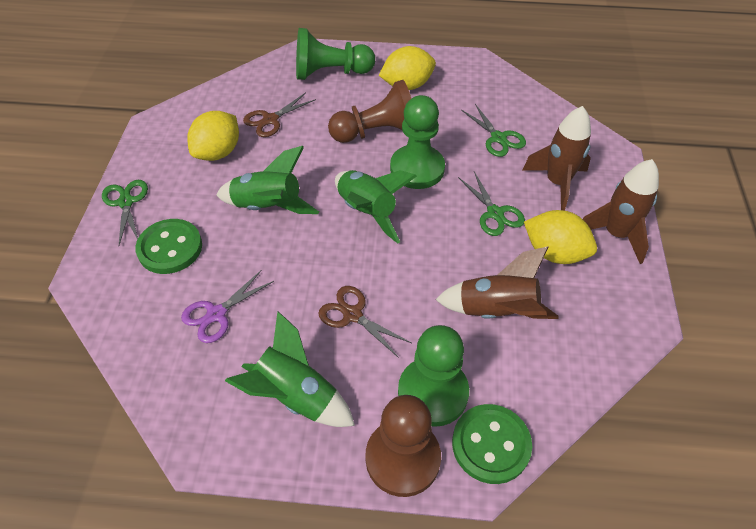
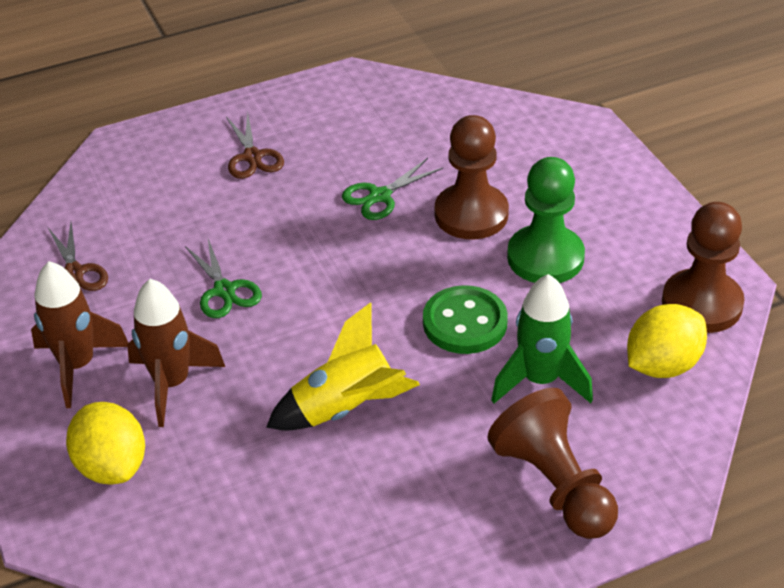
brown pawn: [328,80,412,143] [365,395,441,497] = 2 -> [435,115,509,239] [487,388,618,539] [662,202,745,333] = 3
brown rocket: [436,246,558,319] [523,106,591,211] [583,159,659,264] = 3 -> [31,261,128,408] [127,279,225,427] = 2
green button: [135,219,202,274] [452,404,532,484] = 2 -> [423,285,508,354] = 1
green pawn: [296,28,375,80] [390,95,445,189] [398,325,469,427] = 3 -> [507,157,585,283] = 1
green rocket: [216,146,319,214] [225,311,355,427] [335,170,417,244] = 3 -> [491,274,593,403] = 1
green scissors: [102,180,148,245] [458,171,525,236] [462,104,526,157] = 3 -> [185,239,262,318] [342,158,443,220] = 2
purple scissors: [181,270,274,343] = 1 -> none = 0
yellow lemon: [187,111,239,161] [379,46,436,90] [524,210,597,264] = 3 -> [66,402,145,484] [627,304,707,378] = 2
yellow rocket: none = 0 -> [266,302,420,431] = 1

